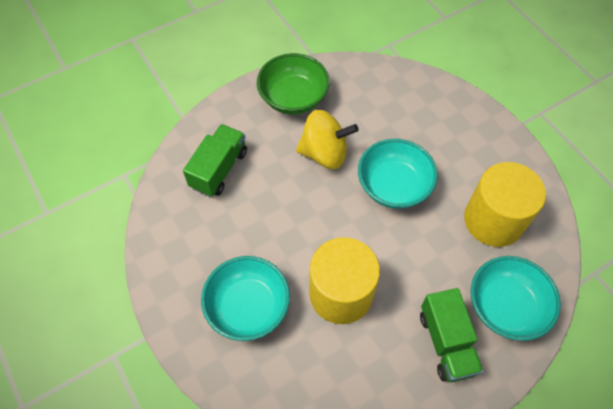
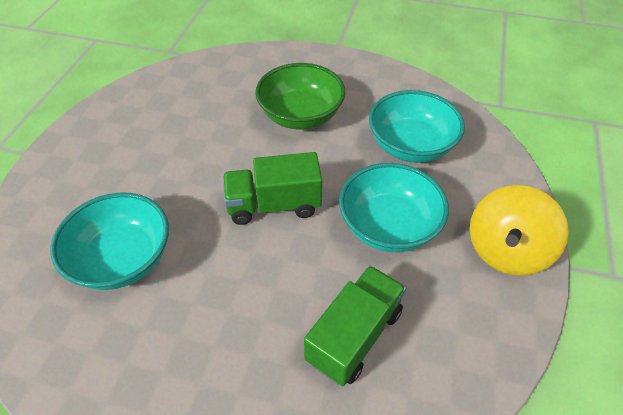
yellow cylinder: [309,237,380,324] [464,162,546,247] = 2 -> none = 0

